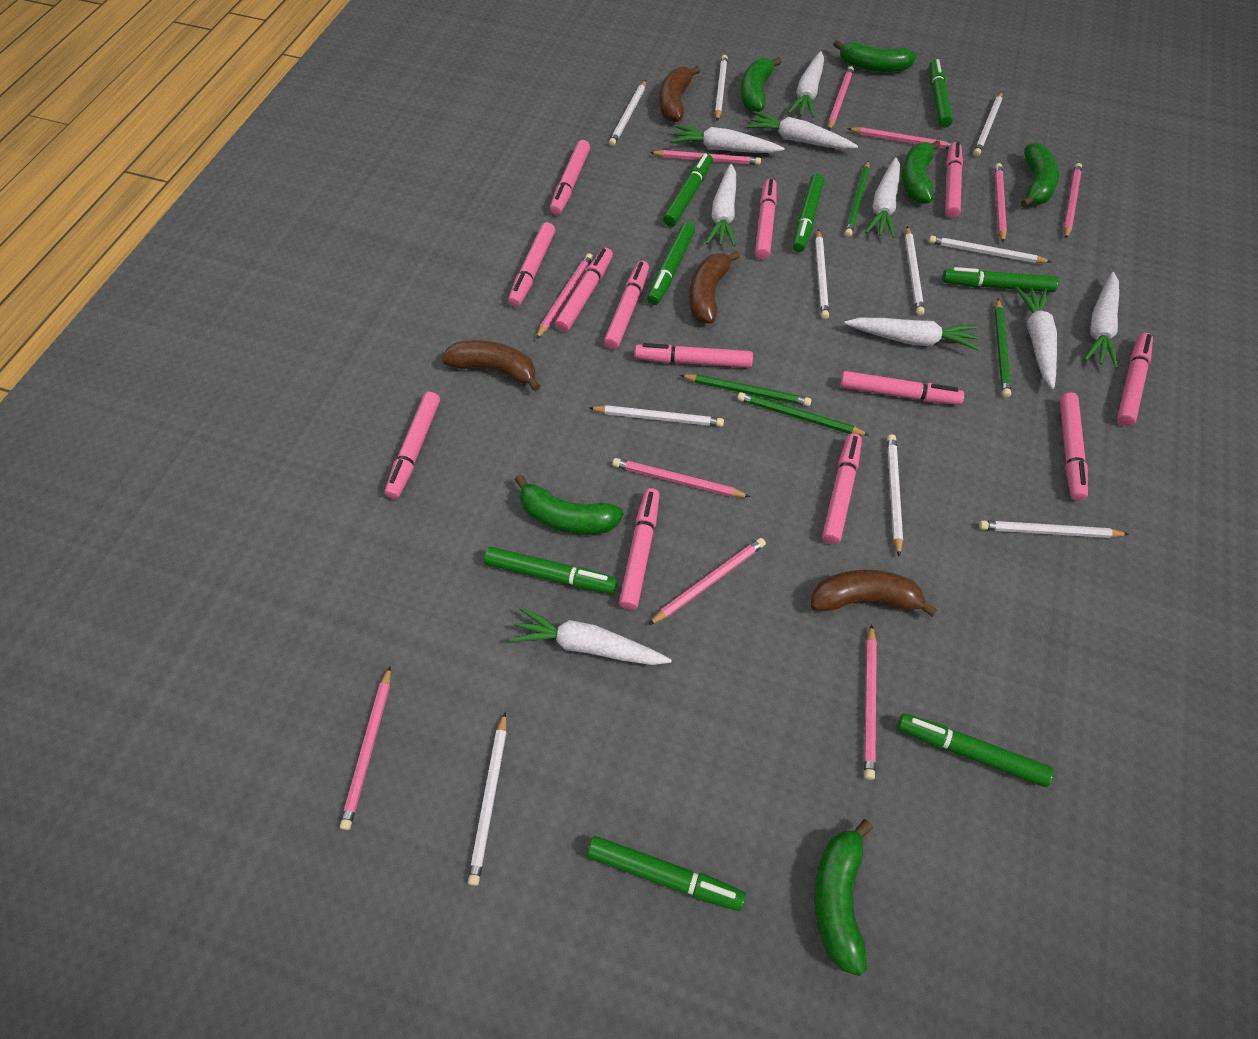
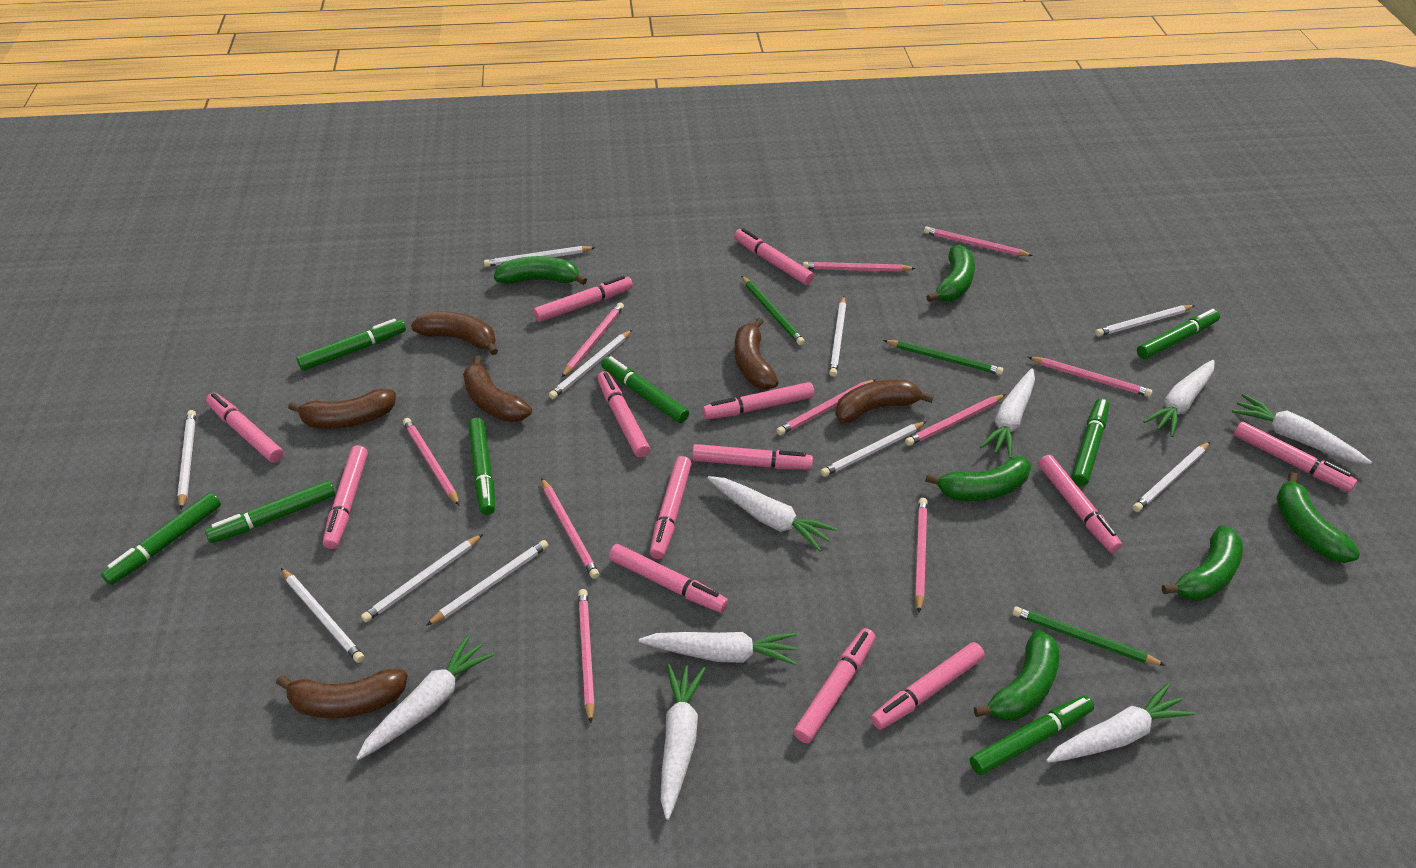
brown banana: [441,340,540,391] [659,66,700,123] [689,251,740,324] [811,570,937,617] = 4 -> [276,669,408,719] [288,389,396,429] [411,312,498,355] [463,355,532,422] [734,318,779,389] [835,380,934,423] = 6
green pencil: [680,374,811,406] [737,392,869,436] [845,161,870,237] [995,299,1011,398] = 4 -> [741,276,805,346] [883,340,1004,375] [1012,606,1166,666] = 3
white carrot: [509,607,672,665] [670,125,784,153] [706,164,736,247] [746,111,858,150] [788,51,824,118] [844,318,979,350] [865,157,900,238] [1016,287,1057,389] [1084,272,1119,368] = 9 -> [356,634,495,760] [639,632,797,665] [661,664,706,820] [707,476,837,552] [980,368,1035,458] [1046,683,1195,763] [1143,360,1215,437] [1232,394,1372,464] = 8

